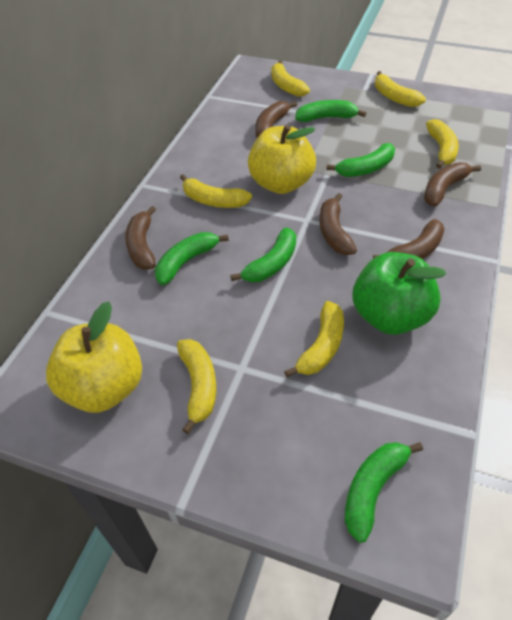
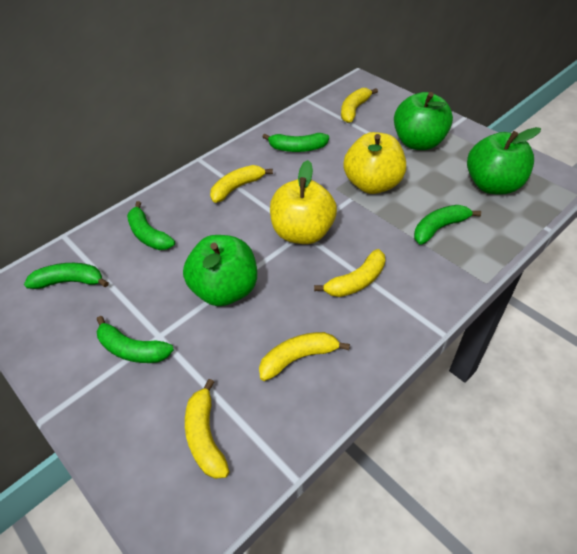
brown banana: [125,206,156,269] [255,101,297,138] [320,193,357,255] [373,219,445,259] [424,162,481,207] = 5 -> none = 0
green apple: [353,252,446,335] = 1 -> [183,235,257,306] [394,92,453,150] [467,127,541,195] = 3
yellow banana: [177,339,217,434] [180,174,252,208] [271,60,310,97] [284,301,344,377] [375,71,426,107] [426,119,459,169] = 6 -> [185,379,229,479] [210,165,273,203] [259,332,350,381] [314,249,385,297] [341,88,378,123] = 5

